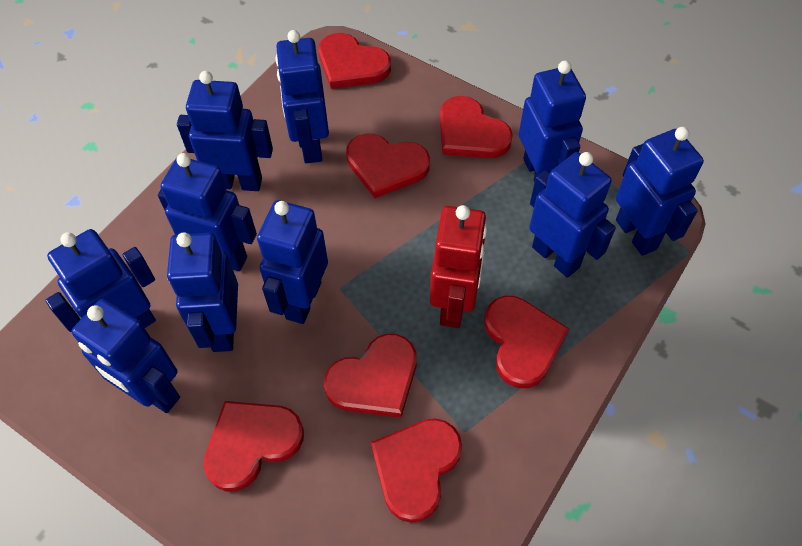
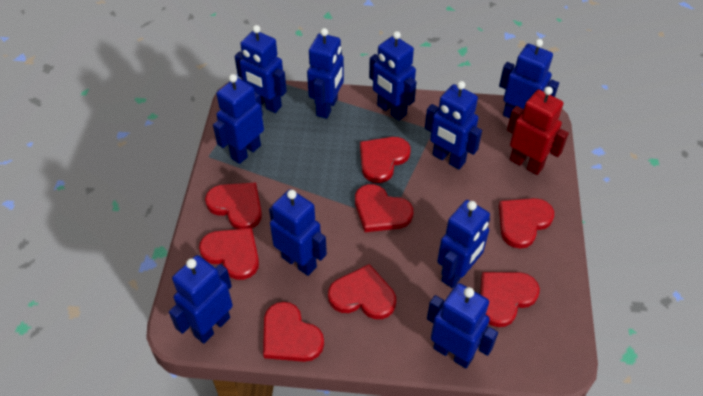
red heart: [203,401,304,492] [319,33,391,89] [324,334,417,418] [346,133,430,198] [371,418,462,523] [440,96,513,158] [484,296,569,388] = 7 -> [199,228,259,280] [205,183,262,229] [263,302,324,362] [328,264,396,319] [355,184,413,232] [360,137,410,183] [480,272,540,327] [499,198,554,249] = 8

